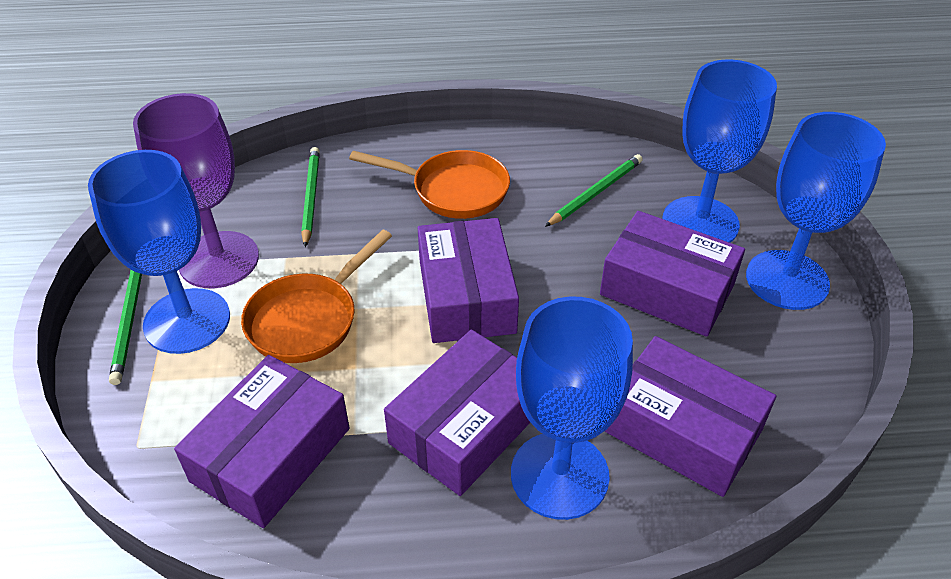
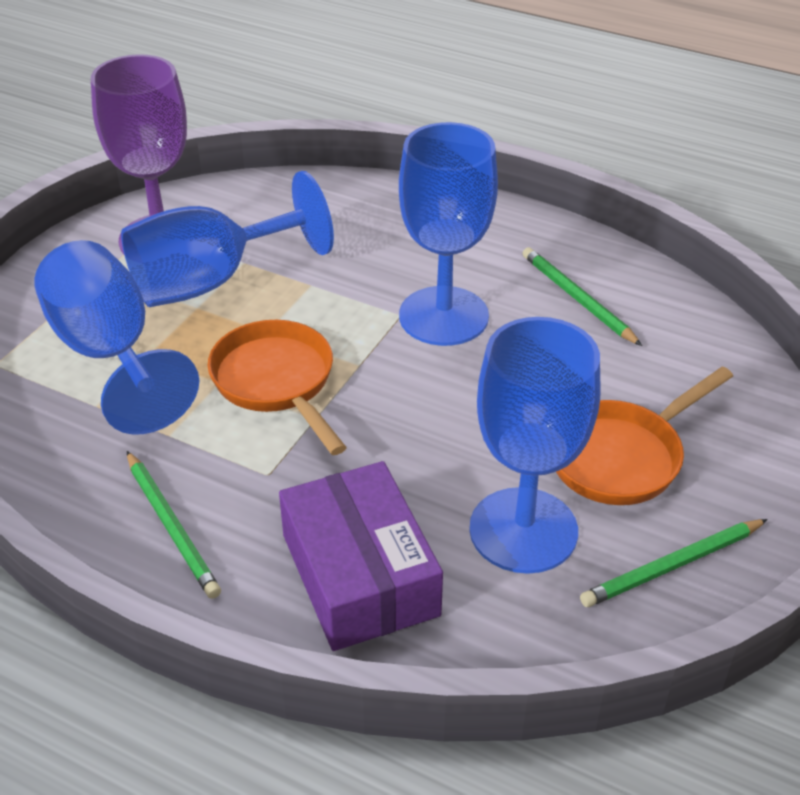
purple box: [174,355,350,528] [384,330,530,496] [418,218,519,343] [600,211,745,337] [604,336,776,497] = 5 -> [279,461,443,651] = 1

